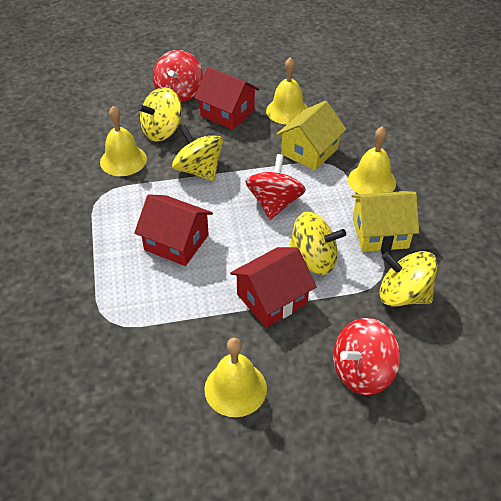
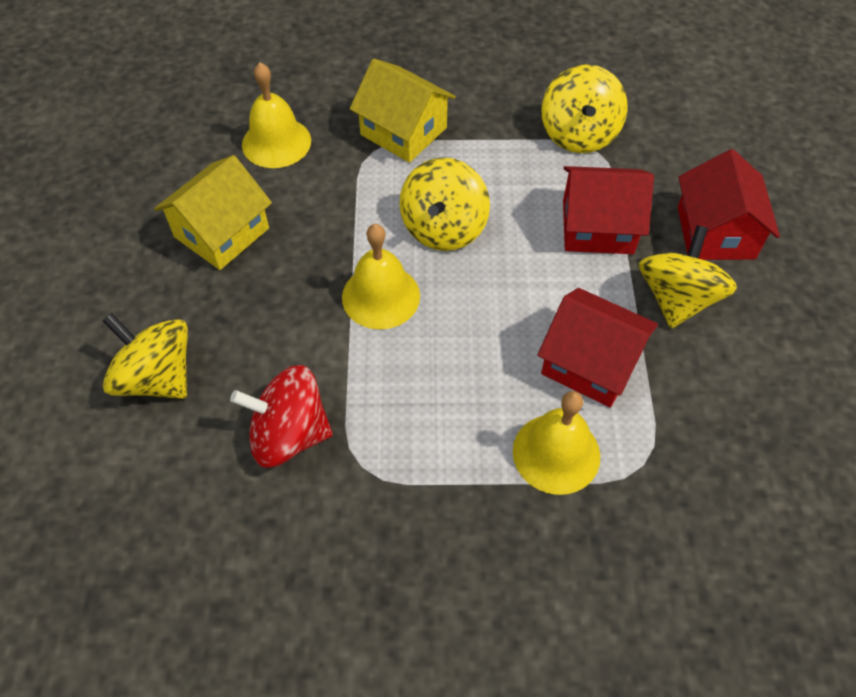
red spinning top: [153,50,203,102] [245,154,306,220] [333,318,400,395] = 3 -> [230,365,333,468] = 1
yellow bell: [100,106,147,176] [204,338,267,417] [266,57,308,125] [348,127,396,194] = 4 -> [242,63,311,168] [342,224,420,329] [513,391,600,495] = 3

